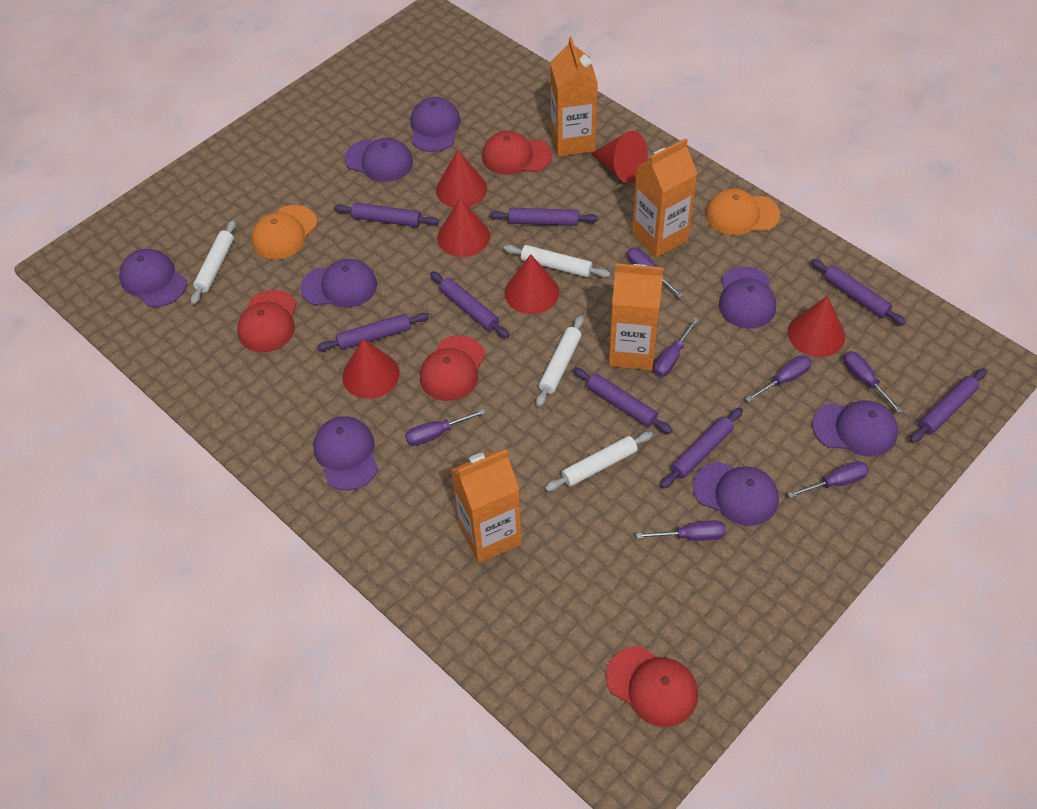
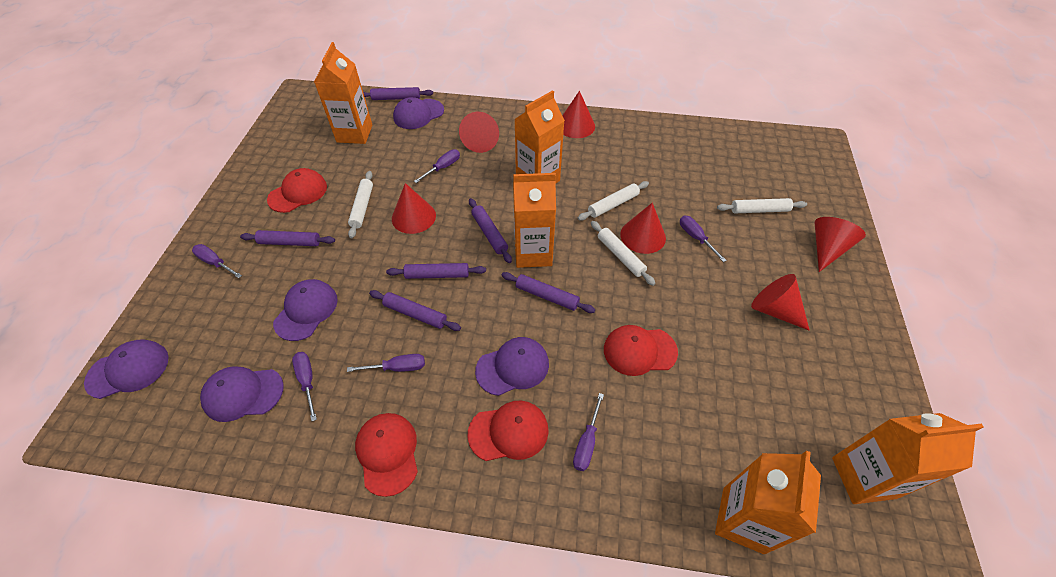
orange cap: [252,205,317,260] [706,189,780,235] = 2 -> none = 0
orange carton: [451,449,522,563] [550,37,598,157] [609,263,664,370] [632,138,697,258] = 4 -> [314,42,372,144] [513,173,556,268] [514,90,565,183] [715,451,821,554] [832,413,983,504] = 5
purple cap: [119,249,187,307] [301,259,377,308] [313,416,378,491] [345,138,413,182] [410,97,460,152] [693,462,779,526] [719,266,776,329] [812,400,898,456] = 8 -> [84,340,169,399] [200,366,284,422] [273,279,338,341] [393,97,444,129] [475,337,549,396] = 5
purple rolling pin: [317,313,429,351] [334,203,439,227] [430,271,509,338] [489,208,598,226] [573,367,673,434] [661,408,743,489] [811,259,906,325] [910,368,987,443] = 8 -> [240,230,335,246] [363,87,433,100] [369,290,461,331] [386,263,486,279] [469,198,512,263] [501,272,595,313] = 6
purple screwdriver: [405,409,486,446] [627,248,684,298] [636,520,726,541] [654,317,699,377] [746,355,812,402] [788,461,869,498] [843,351,903,414] = 7 -> [192,244,242,278] [292,352,317,421] [347,354,425,372] [414,149,460,183] [573,393,604,471] [680,216,727,262] = 6

